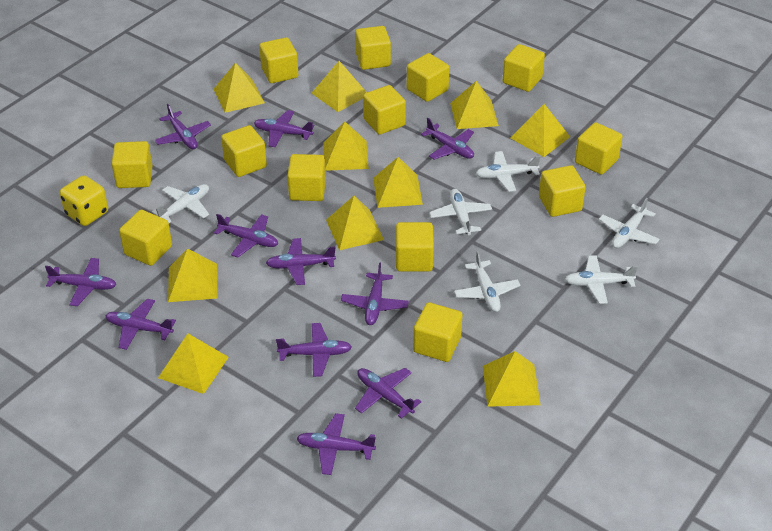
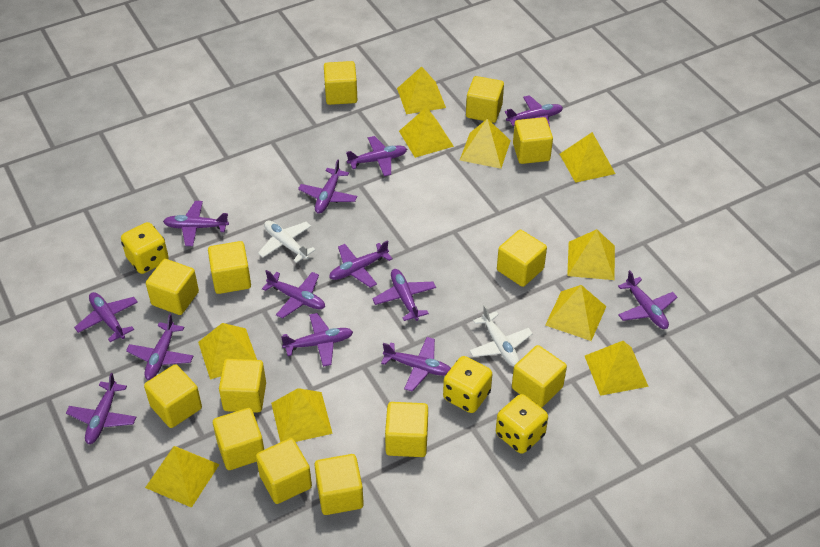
purple plane: [45,258,117,306] [105,299,176,350] [155,104,211,149] [214,214,278,258] [254,110,314,147] [266,238,336,285] [276,323,352,377] [296,413,376,475] [341,262,409,325] [355,368,421,419] [421,118,474,160] = 11 -> [66,373,136,444] [74,292,138,342] [126,314,193,380] [163,201,229,246] [262,270,325,319] [281,313,353,367] [298,159,357,214] [329,240,393,288] [346,136,407,176] [372,269,436,321] [381,337,451,391] [505,95,563,127] [618,270,677,329] = 13
white plane: [152,184,209,223] [429,189,492,235] [454,251,520,312] [476,151,540,192] [565,255,638,304] [599,198,660,248] = 6 -> [258,221,316,263] [469,305,533,367] = 2
yellow dice: [60,175,108,226] = 1 -> [121,222,169,274] [443,356,492,413] [496,394,548,454] = 3

